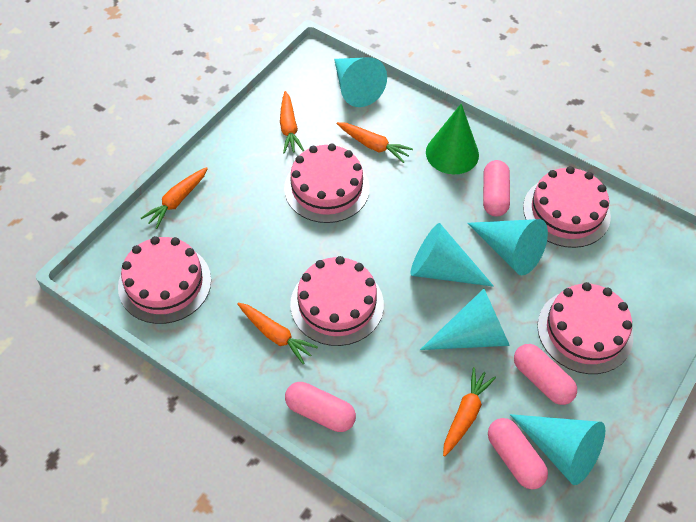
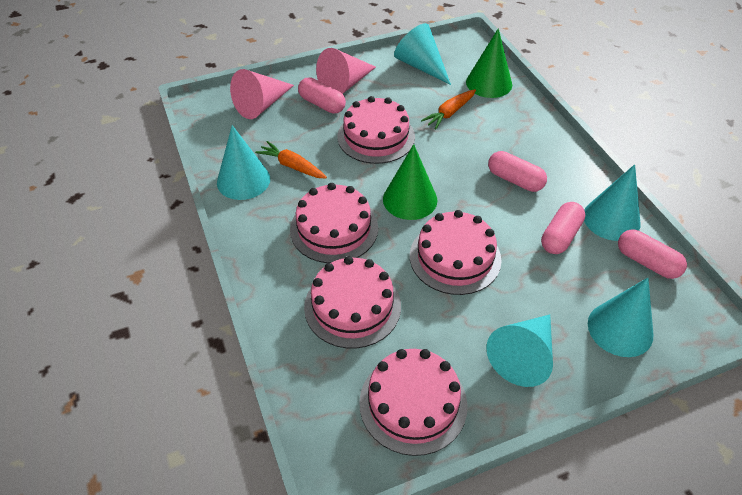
green cone: [426,104,479,174] = 1 -> [383,144,437,220] [466,28,512,98] = 2
orange carrot: [141,167,208,229] [237,302,318,364] [280,91,304,154] [337,122,413,163] [443,367,496,457] = 5 -> [255,141,327,179] [421,89,476,129] = 2
pink cone: none = 0 -> [230,69,294,119] [316,48,376,94] = 2

